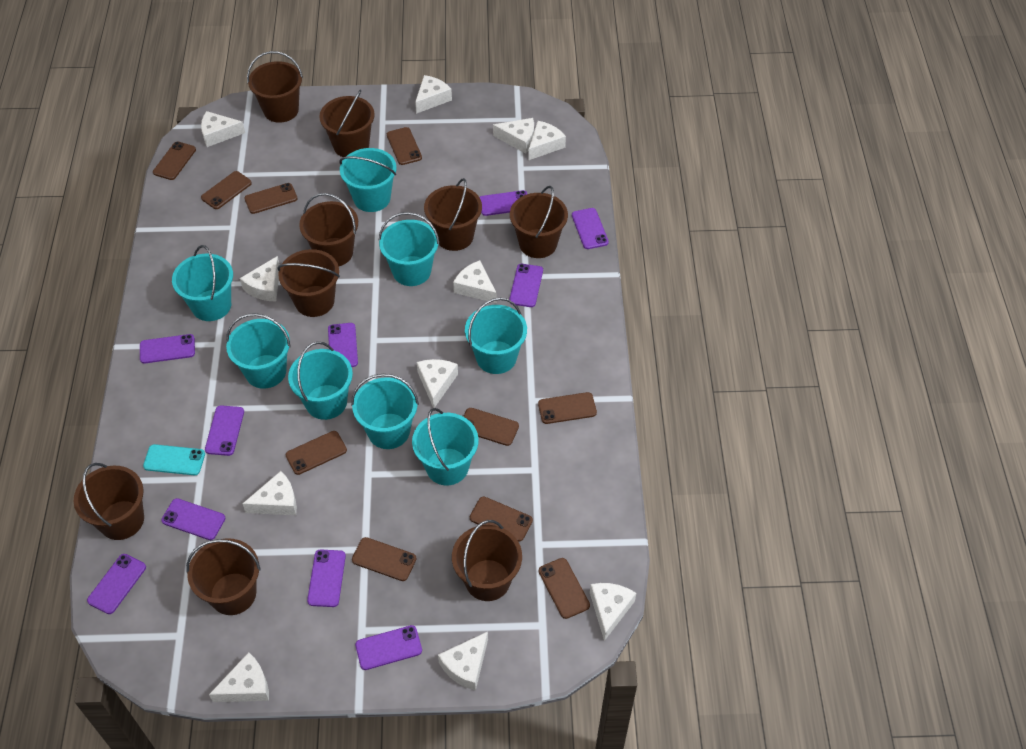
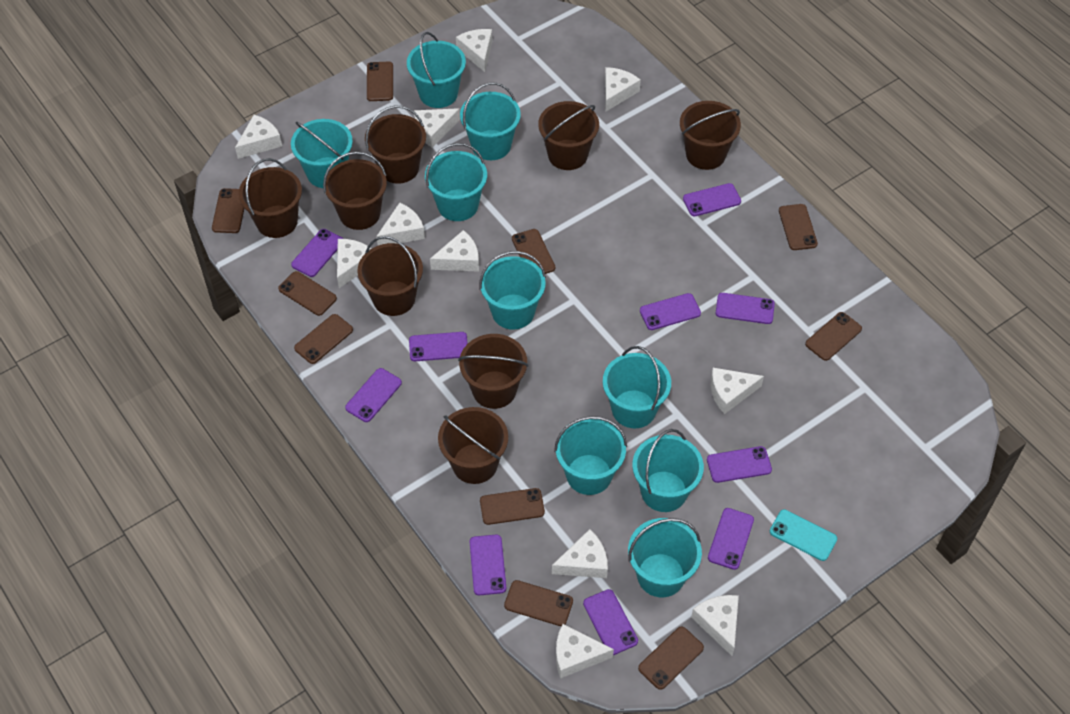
brown bucket: [74,463,144,540] [186,538,261,615] [247,51,303,123] [277,249,340,317] [299,193,358,266] [319,90,375,157] [424,178,482,251] [452,520,522,601] [510,186,568,258] = 9 -> [238,158,302,238] [323,152,387,230] [357,236,423,316] [365,105,426,184] [438,407,508,484] [458,334,528,409] [538,101,599,170] [680,101,741,170] = 8
turquoise bucket: [172,245,233,321] [226,313,291,389] [288,342,353,420] [339,148,397,212] [351,374,419,449] [379,212,439,286] [412,408,478,485] [465,298,527,374] = 8 -> [291,119,353,188] [407,32,466,108] [425,143,487,221] [460,82,521,160] [479,251,546,330] [554,416,627,495] [603,346,671,428] [628,518,702,597] [632,429,704,512] = 9

